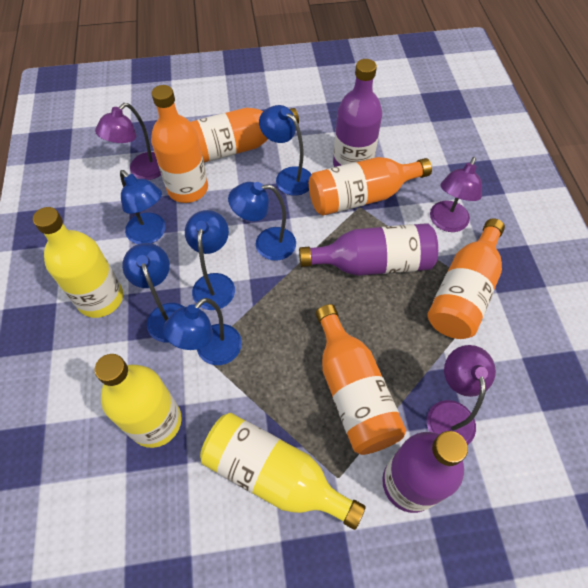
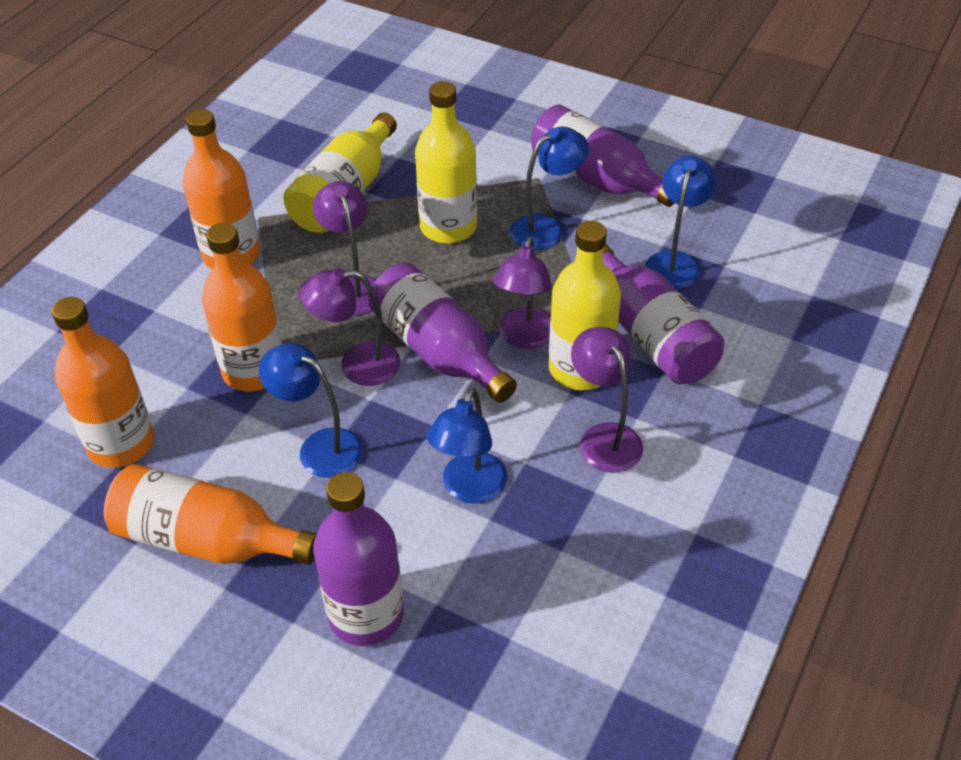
blue lamp: [120,170,166,244] [122,243,184,343] [163,298,242,365] [185,210,235,310] [228,182,296,261] [259,105,311,196] = 6 -> [259,343,363,478] [427,388,507,504] [510,127,589,250] [645,156,717,289] = 4
orange bottle: [151,85,208,203] [190,108,299,163] [309,157,432,216] [316,304,406,455] [427,218,505,339] = 5 -> [52,297,154,468] [104,464,317,565] [183,109,260,269] [202,223,282,392] = 4
purple bottle: [299,223,438,276] [333,59,382,167] [382,431,468,513] = 3 -> [313,472,404,646] [368,263,517,403] [531,104,674,207] [603,244,725,384] = 4
purple lamp: [95,103,161,180] [427,345,496,445] [430,157,482,232] = 3 -> [299,268,401,386] [313,181,376,315] [493,236,552,349] [571,327,643,473] = 4

